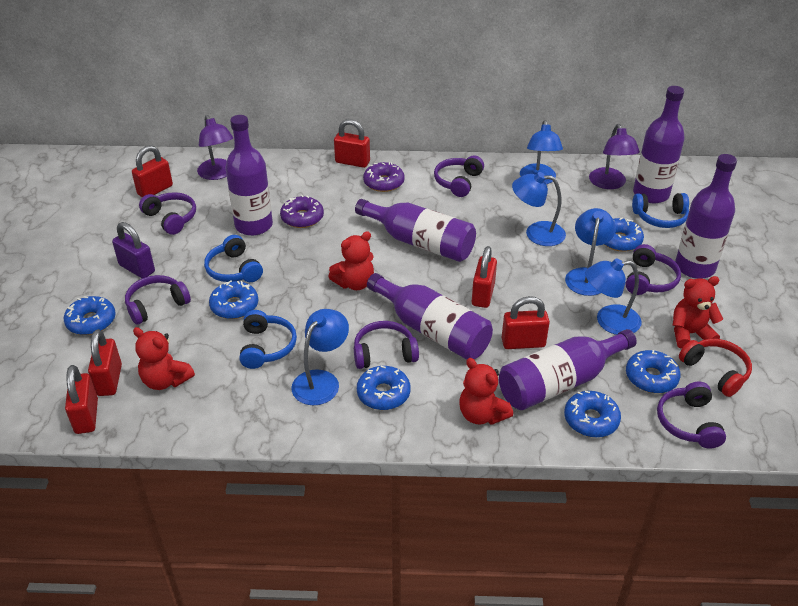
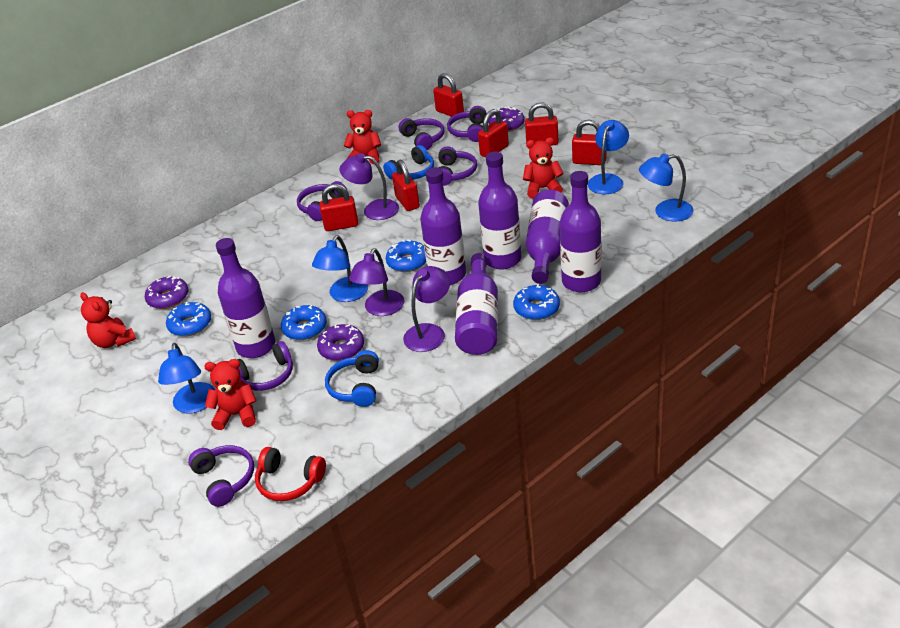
blue donut: [64,296,116,335] [209,281,258,319] [357,366,411,410] [564,391,621,437] [604,218,644,252] [626,350,681,393] = 6 -> [166,302,211,336] [281,305,327,340] [386,240,426,272] [513,284,560,320] = 4
blue headphones: [204,235,263,282] [239,310,297,369] [632,193,689,228] = 3 -> [325,350,379,407] [383,145,434,180] = 2
blue lamp: [291,309,349,406] [512,172,566,246] [520,120,563,184] [565,208,616,296] [585,258,642,335] = 5 -> [158,343,215,414] [312,235,368,302] [588,120,629,194] [639,153,694,222] = 4
purple donut: [280,195,324,228] [363,162,405,192] = 2 -> [145,276,189,309] [317,324,364,361] [488,107,525,132] = 3
purple lamp: [197,115,233,180] [589,124,640,189] = 2 -> [339,153,399,220] [349,248,404,316] [403,266,450,352] = 3
purple padlock: [112,222,155,278] = 1 -> none = 0

